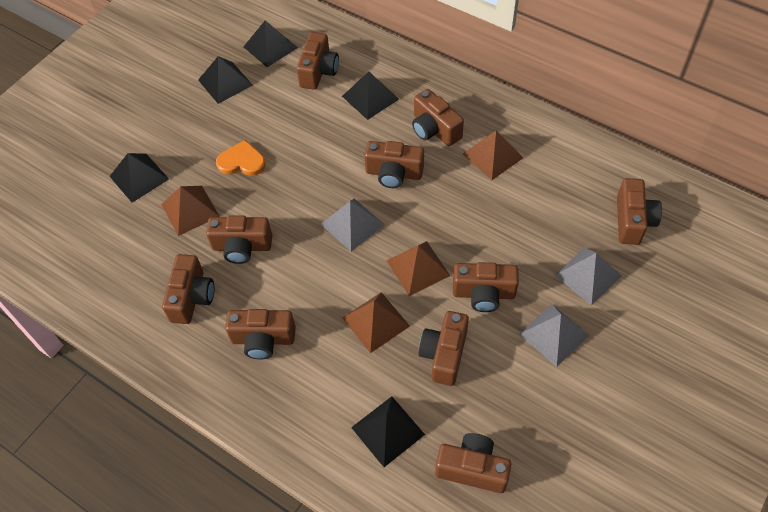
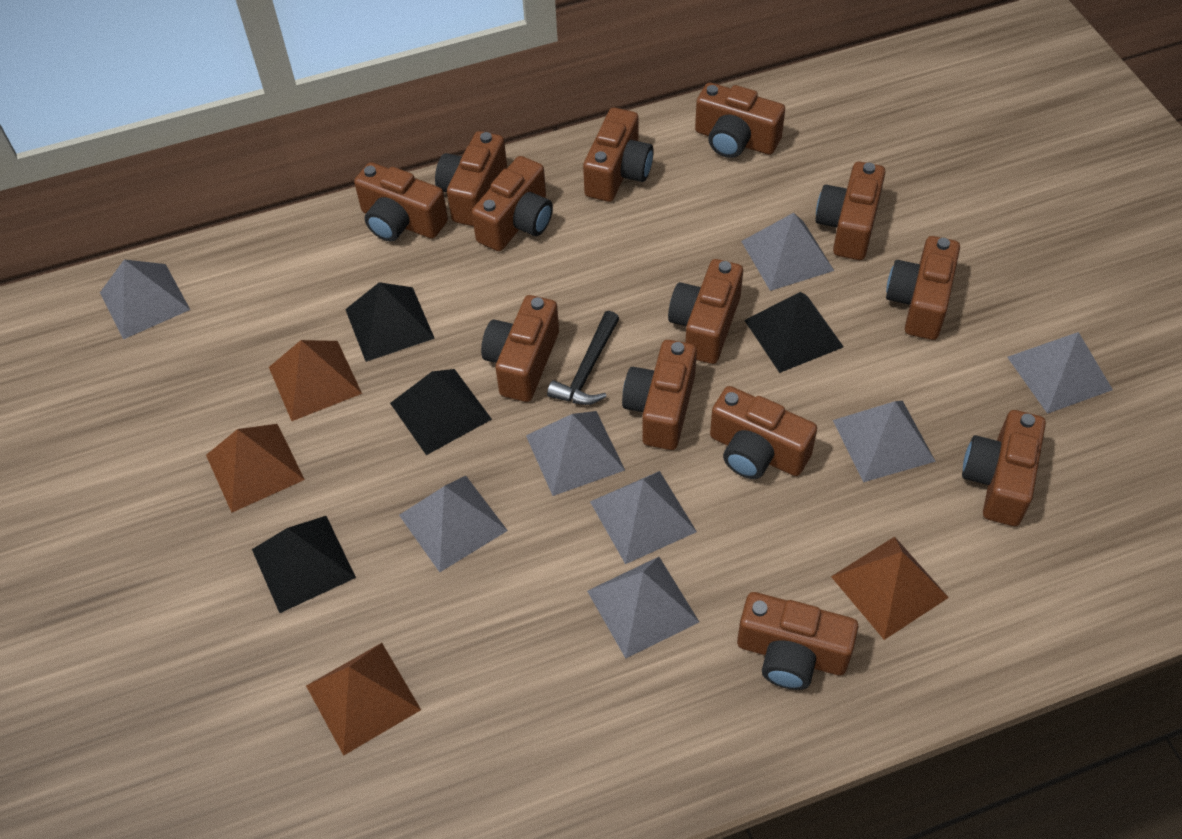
black hammer: none = 0 -> [547,311,619,405] = 1
black pyramid: [109,153,169,203] [198,56,253,104] [244,21,298,67] [342,72,399,120] [351,396,425,467] = 5 -> [252,516,356,613] [345,282,435,362] [390,369,492,455] [744,292,844,373] = 4
brown camera: [162,254,214,324] [206,215,272,264] [225,309,296,360] [297,32,339,90] [364,141,424,188] [412,89,464,146] [419,311,469,386] [435,433,511,493] [453,262,519,312] [617,178,662,245] = 10 -> [354,162,448,241] [435,131,507,226] [472,156,553,251] [481,295,559,402] [583,107,654,202] [622,340,697,450] [668,259,743,364] [695,82,785,158] [710,386,817,479] [737,592,858,690] [815,162,885,260] [886,236,960,340] [962,410,1046,526] = 13
grey pyramid: [321,198,384,252] [519,304,590,367] [554,247,622,305] = 3 -> [100,259,190,339] [399,476,508,572] [526,411,625,496] [587,557,699,658] [590,471,697,564] [741,213,834,291] [833,401,936,482] [1007,332,1113,414] = 8
orange heart: [216,140,266,176] = 1 -> none = 0

